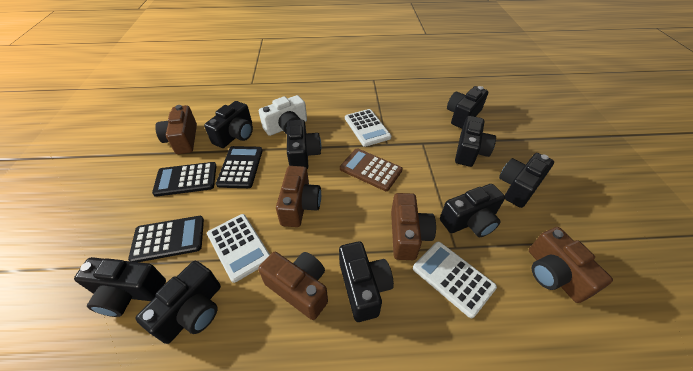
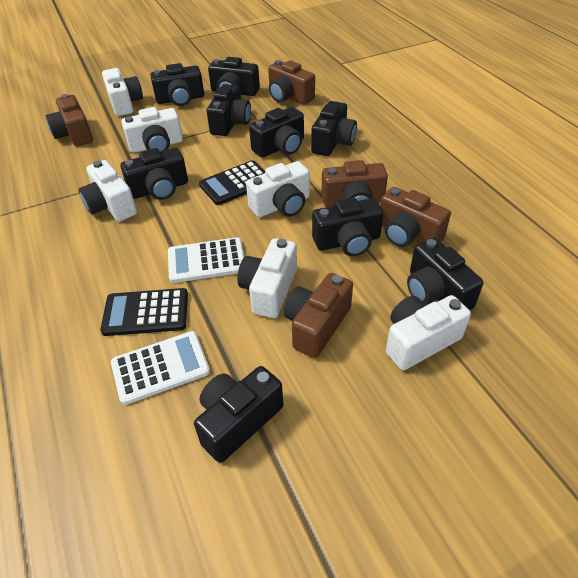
black calculator: [128,216,204,262] [152,162,216,197] [216,146,263,188] = 3 -> [100,288,188,336] [199,160,265,205] = 2
brown calculator: [340,148,403,191] = 1 -> none = 0
white calculator: [207,214,270,283] [345,109,391,147] [413,242,497,318] = 3 -> [111,331,210,405] [168,237,244,283] = 2
white camera: [259,95,307,136] = 1 -> [79,160,137,222] [102,68,143,116] [121,107,183,153] [237,238,297,318] [246,161,310,217] [386,295,471,370] = 6

